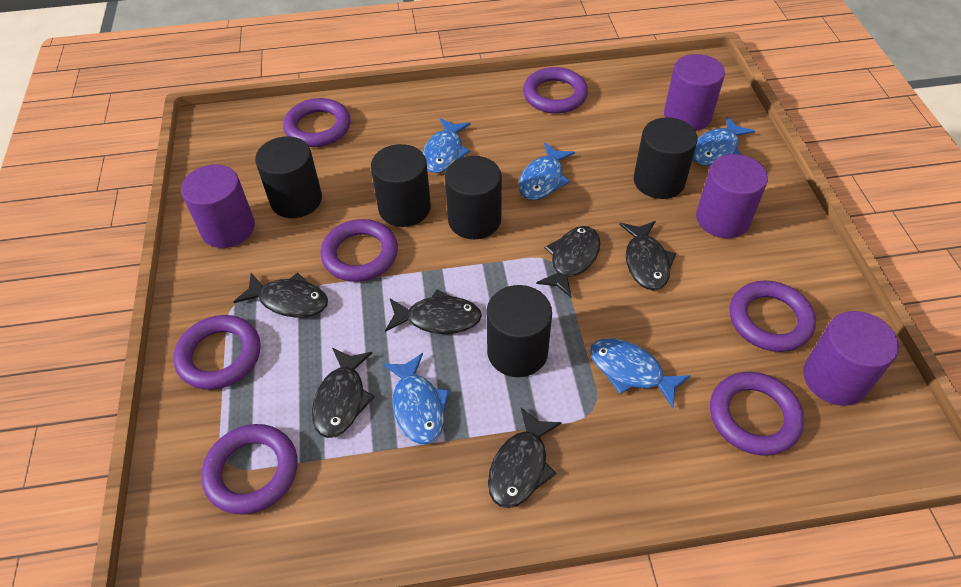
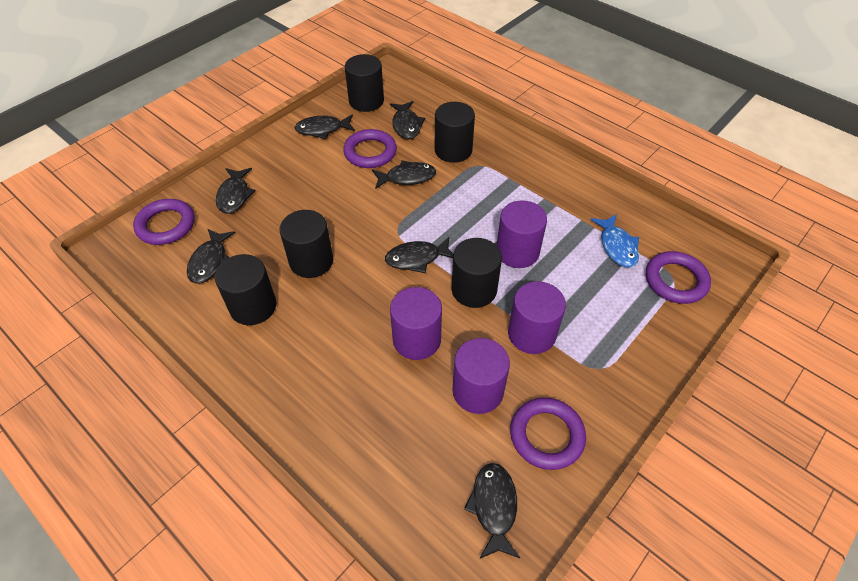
black fish: [234,272,328,318] [312,348,375,438] [385,289,482,334] [488,407,562,508] [536,226,600,298] [619,221,676,290] = 6 -> [187,228,235,284] [216,168,256,214] [295,114,355,139] [372,160,436,189] [385,237,453,273] [390,101,425,139] [464,463,520,559] = 7
blue fish: [383,353,449,444] [422,118,471,173] [518,142,575,200] [590,338,691,408] [693,116,755,166] = 5 -> [590,214,639,267] = 1
purple ring: [173,315,261,390] [201,424,297,515] [283,98,351,147] [320,219,398,282] [523,67,588,114] [710,372,804,456] [730,281,816,352] = 7 -> [133,199,195,245] [343,129,397,168] [510,398,586,470] [646,251,711,304] = 4

